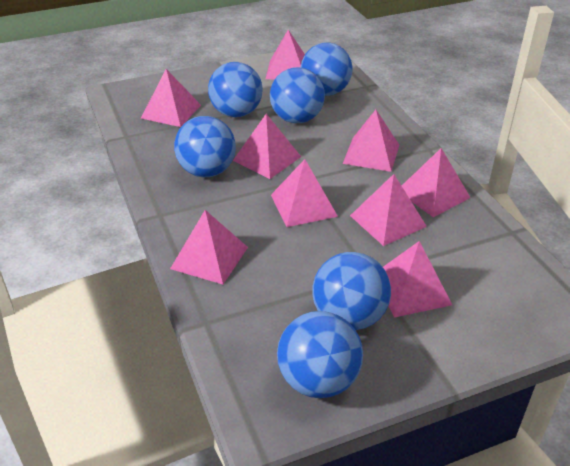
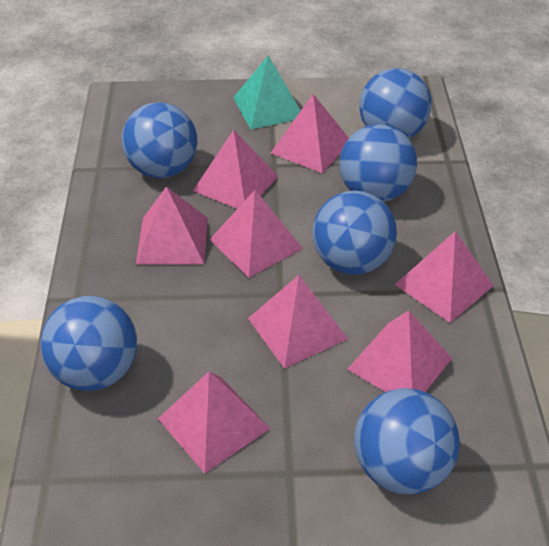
pink pyramid: [141,69,201,127] [170,210,248,284] [233,114,301,179] [265,30,305,80] [271,159,338,227] [343,110,399,172] [350,174,427,246] [383,241,452,318] [402,148,471,217] = 9 -> [136,186,208,265] [158,371,270,474] [193,130,278,209] [210,190,303,278] [248,275,348,369] [271,94,349,173] [347,310,452,392] [395,231,494,323] = 8
turquoise pyramid: none = 0 -> [233,55,301,129] = 1

